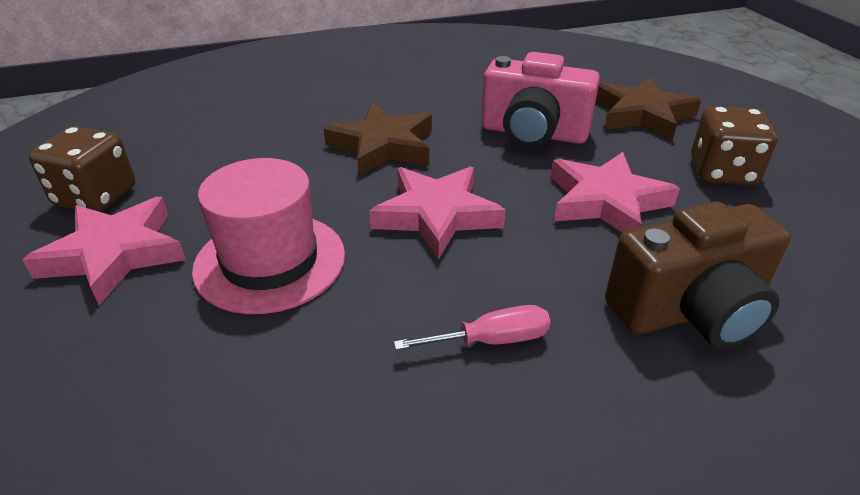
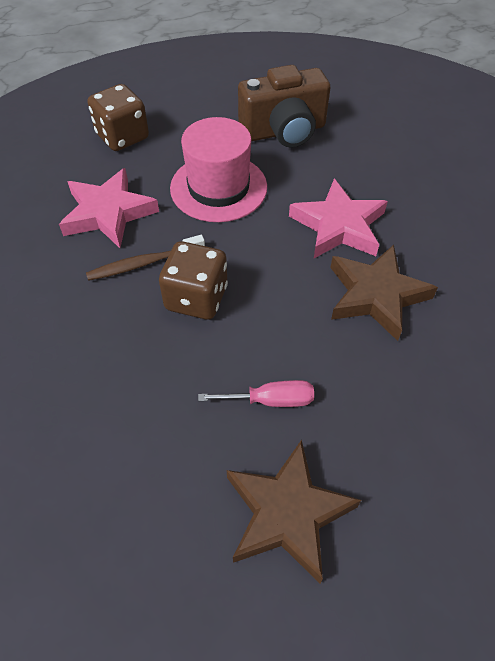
brown toothbrush: none = 0 -> [86,235,205,281] = 1
pink camera: [481,52,600,148] = 1 -> none = 0
pink star: [23,197,186,305] [369,166,506,260] [551,152,680,233] = 3 -> [59,168,159,248] [289,179,388,258] = 2

